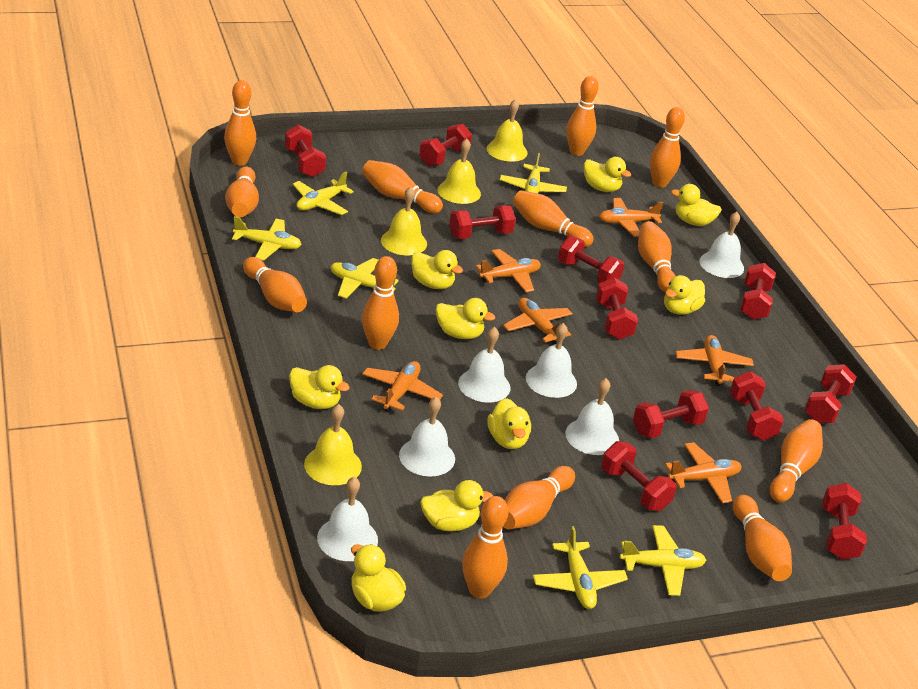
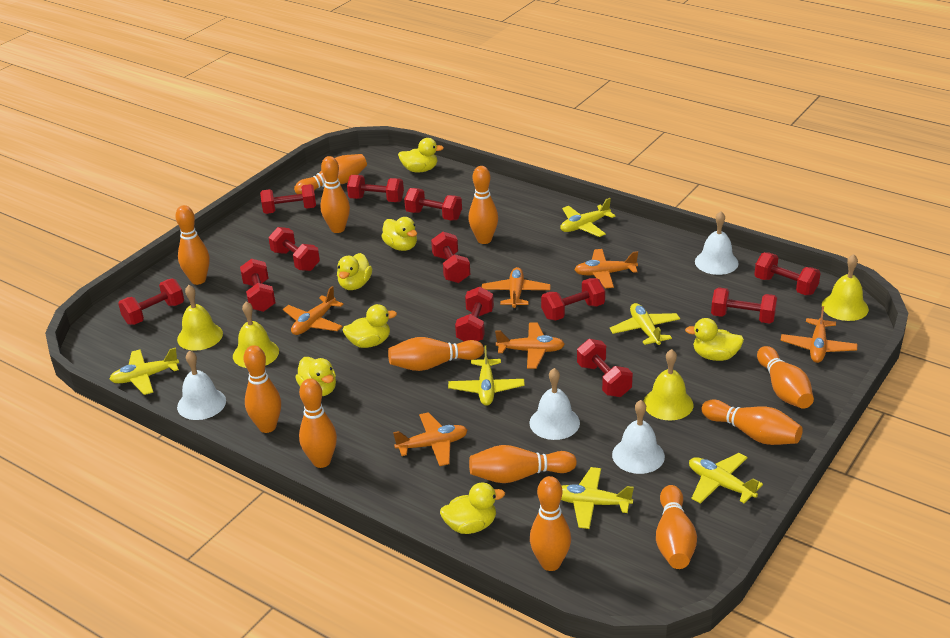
orange bowling pin: [224,80,256,166] [225,166,259,217] [243,257,307,312] [362,160,443,213] [362,256,399,350] [462,496,508,599] [503,466,575,529] [513,190,594,247] [566,76,599,156] [638,221,676,292] [650,107,685,187] [733,495,792,581] [770,419,823,502] = 13 -> [175,205,210,285] [244,345,281,433] [294,154,367,194] [299,378,337,468] [320,156,350,233] [388,337,484,371] [469,166,498,244] [469,445,577,483] [530,476,571,571] [656,485,697,569] [701,399,803,445] [757,346,814,409] = 12
red dumbbell: [285,125,326,178] [419,124,472,166] [449,205,516,239] [558,236,624,283] [596,277,638,340] [601,441,677,511] [633,390,709,438] [730,371,784,441] [740,263,776,320] [805,364,857,423] [822,483,867,560] = 11 -> [118,279,184,325] [240,259,275,312] [260,184,316,214] [269,227,320,271] [347,175,404,202] [404,188,462,220] [431,232,470,283] [455,287,494,341] [541,278,605,320] [577,339,633,397] [711,287,777,324] [754,252,820,295] = 12
white bell: [317,477,378,561] [399,397,455,477] [458,327,510,403] [526,323,577,398] [565,378,619,455] [699,212,744,278] = 6 -> [177,350,226,420] [530,368,580,440] [612,400,665,474] [695,211,739,275] = 4
yellow duck: [289,365,350,409] [351,544,406,612] [411,250,463,289] [420,480,493,532] [436,298,495,339] [488,398,531,449] [584,157,631,192] [664,275,705,315] [671,184,722,226] = 9 -> [295,357,336,396] [337,253,372,290] [342,304,397,348] [381,217,417,251] [398,138,444,173] [440,482,505,534] [685,318,744,361] = 7

